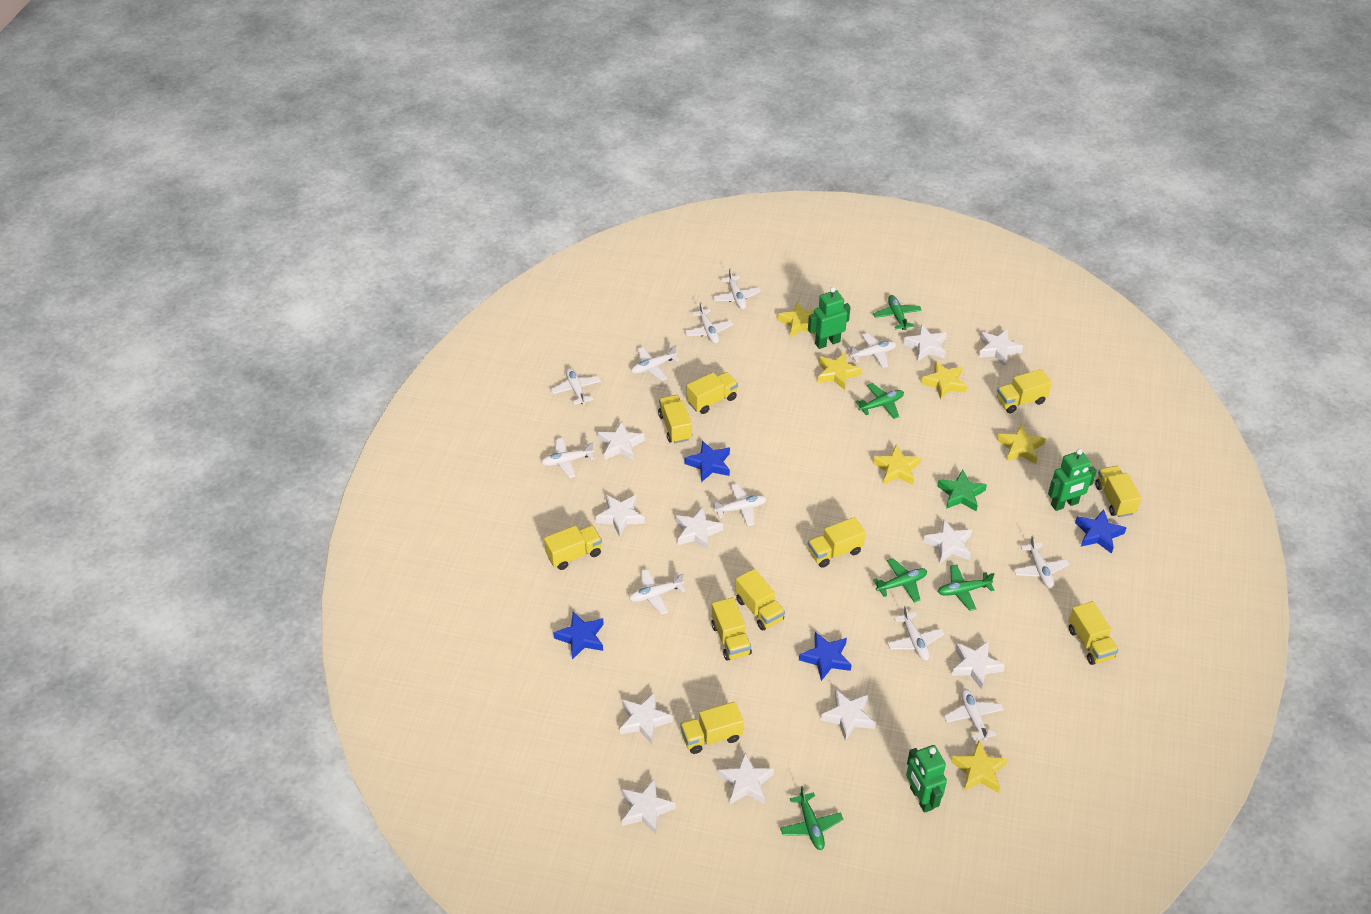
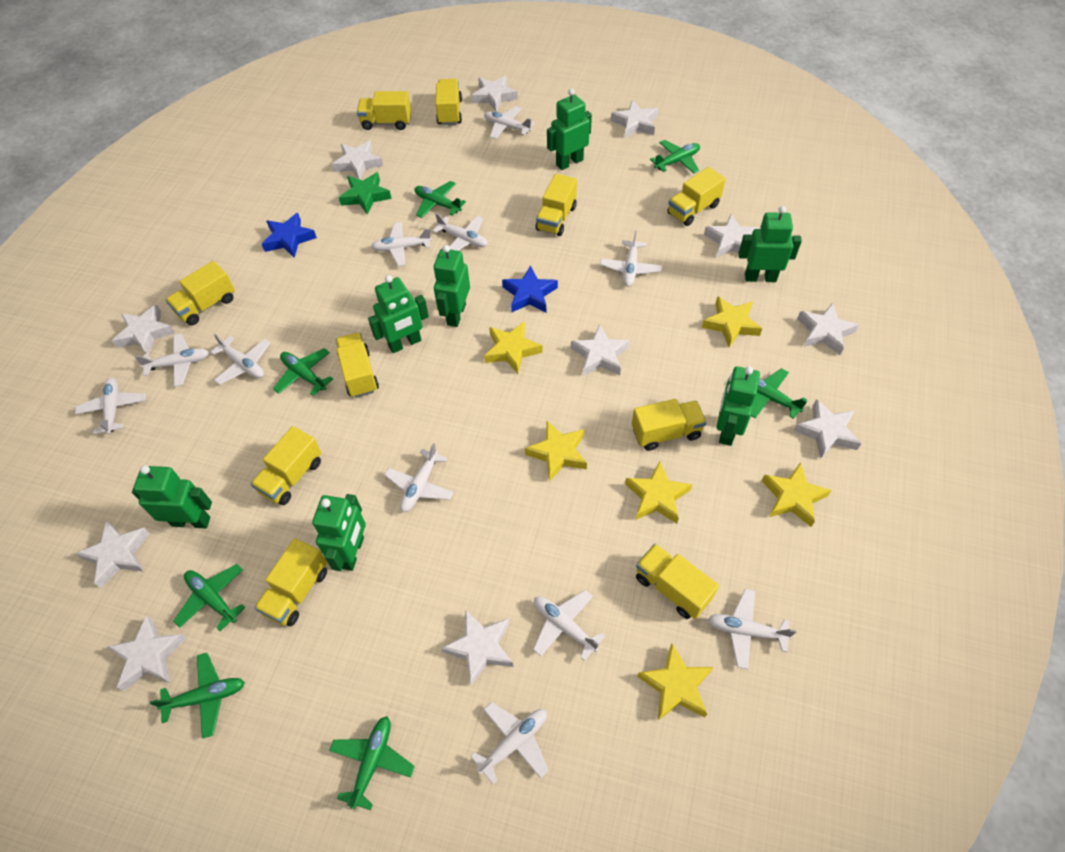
blue star: [553,611,604,660] [685,440,730,482] [799,632,852,681] [1075,509,1126,554] = 4 -> [262,213,317,258] [502,265,558,313] = 2
green plane: [780,786,843,850] [855,383,904,419] [873,295,922,330] [873,558,927,603] [938,565,994,611] = 5 -> [150,653,245,739] [173,564,246,631] [273,348,333,396] [329,716,415,810] [414,181,466,218] [650,140,700,174] [751,368,807,419] = 7
green robot: [808,287,850,349] [906,745,947,813] [1048,449,1097,511] = 3 -> [132,465,212,528] [312,494,366,571] [368,275,429,353] [434,245,470,327] [547,88,592,170] [717,366,760,446] [739,206,802,282] = 7

